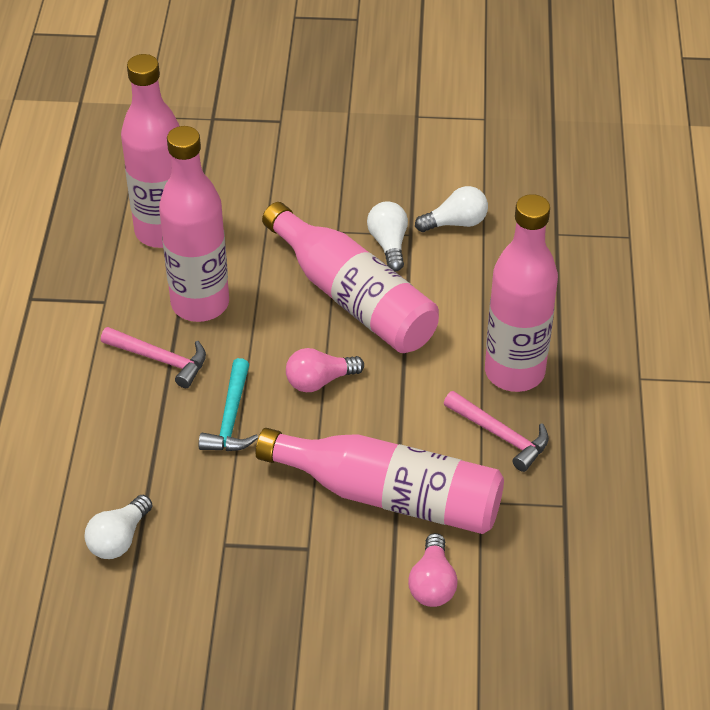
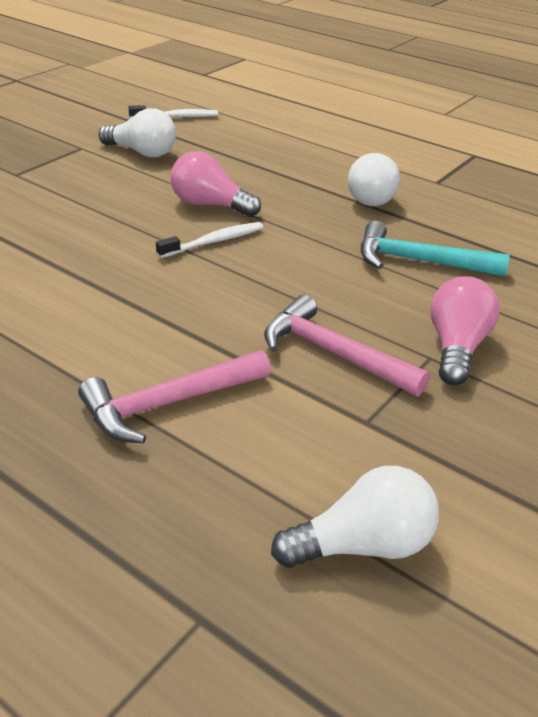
pink bottle: [121,54,179,248] [159,126,229,322] [256,428,504,534] [262,202,439,353] [485,194,558,392] = 5 -> none = 0
white toothbrush: none = 0 -> [128,105,218,119] [156,222,263,258] = 2

